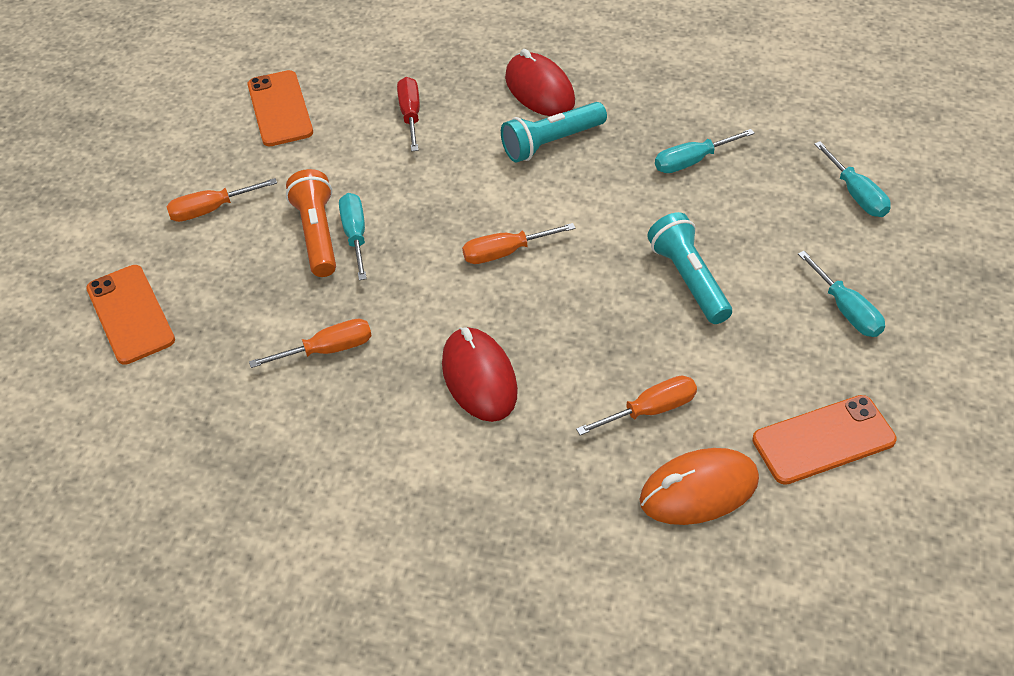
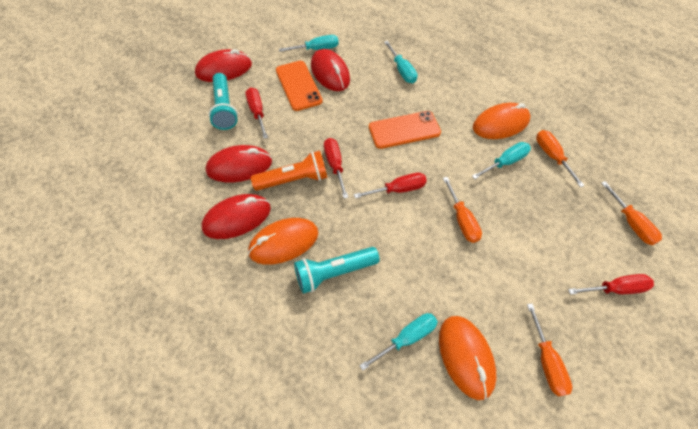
orange mouse: [639,448,759,525] = 1 -> [248,218,318,265] [439,316,496,400] [473,103,530,139] = 3
orange phone: [86,265,175,365] [247,70,313,146] [752,395,897,485] = 3 -> [276,61,323,111] [369,111,441,149] = 2
red mouse: [442,327,518,422] [505,49,575,116] = 2 -> [195,49,252,82] [201,194,271,239] [206,145,272,182] [311,49,350,91] = 4
red screwdriver: [397,77,420,151] = 1 -> [245,87,268,139] [324,138,348,199] [354,172,427,199] [568,274,654,295] = 4

